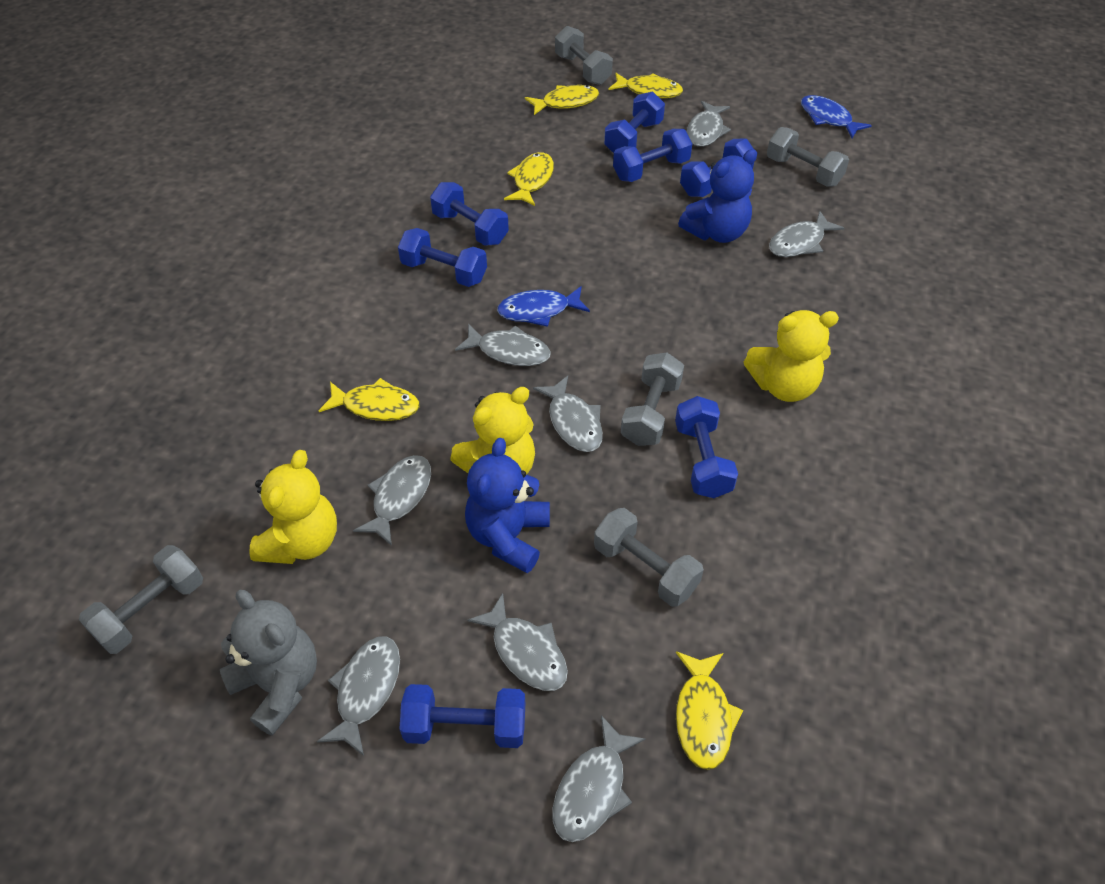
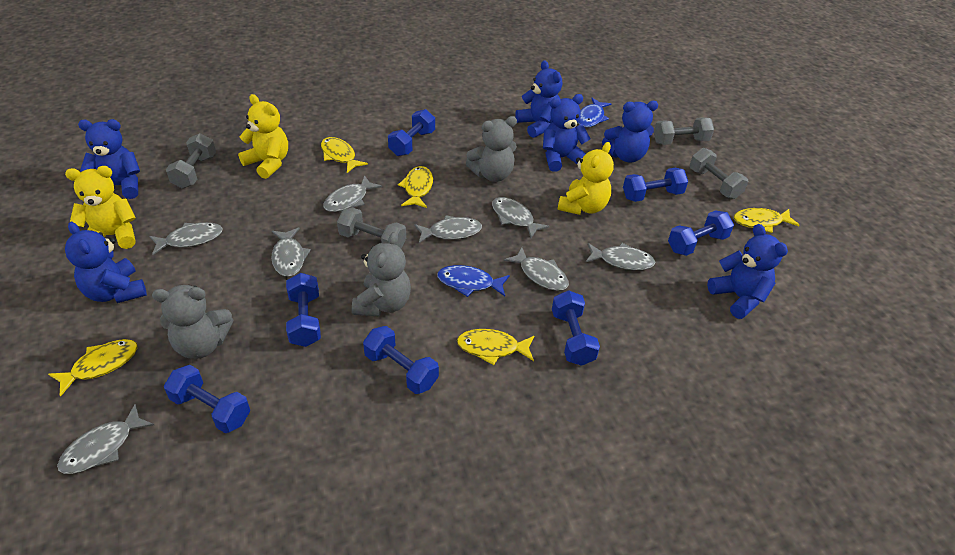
blue teddy bear: [465,438,550,573] [678,149,757,243] = 2 -> [65,222,147,303] [78,119,140,199] [515,60,562,138] [543,94,591,172] [602,101,658,162] [707,224,788,319] = 6
grey dumbbell: [79,545,203,654] [555,26,613,85] [594,508,704,607] [621,352,684,446] [767,127,849,187] = 5 -> [166,133,216,189] [337,207,406,249] [654,117,714,145] [690,148,748,199] = 4
grey teddy bear: [220,590,317,736] = 1 -> [152,285,233,359] [352,232,411,317] [466,116,517,182] = 3

